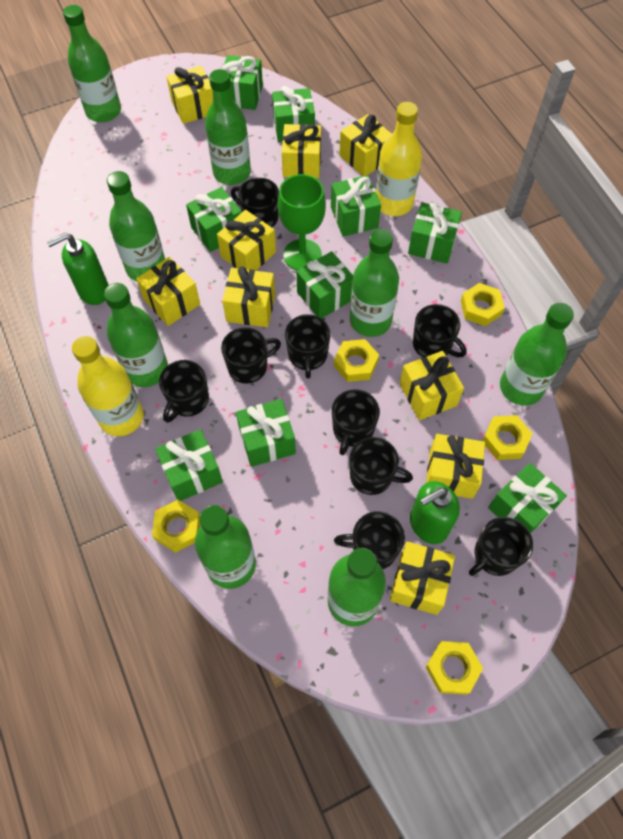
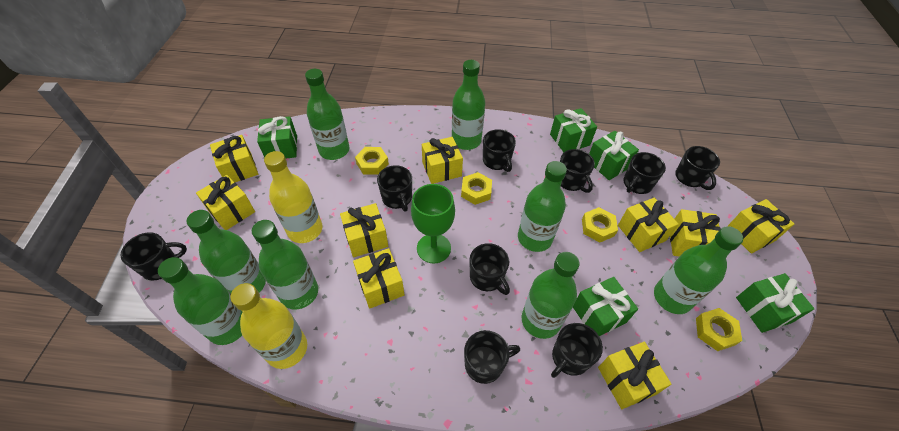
green gift: [155,429,223,501] [186,187,242,252] [222,55,263,110] [236,399,296,467] [272,86,315,142] [296,251,353,318] [331,175,381,236] [408,201,462,264] [488,463,567,533] = 9 -> [257,116,297,158] [550,108,597,152] [573,277,638,336] [589,131,639,180] [736,273,814,333] = 5
green soap dispenser: [47,233,109,305] [410,481,460,544] = 2 -> none = 0
yellow nut: [152,500,200,553] [334,339,379,382] [426,641,483,695] [461,283,505,326] [482,415,533,460] = 5 -> [355,147,389,175] [461,172,492,205] [582,207,618,242] [696,308,742,351] = 4

